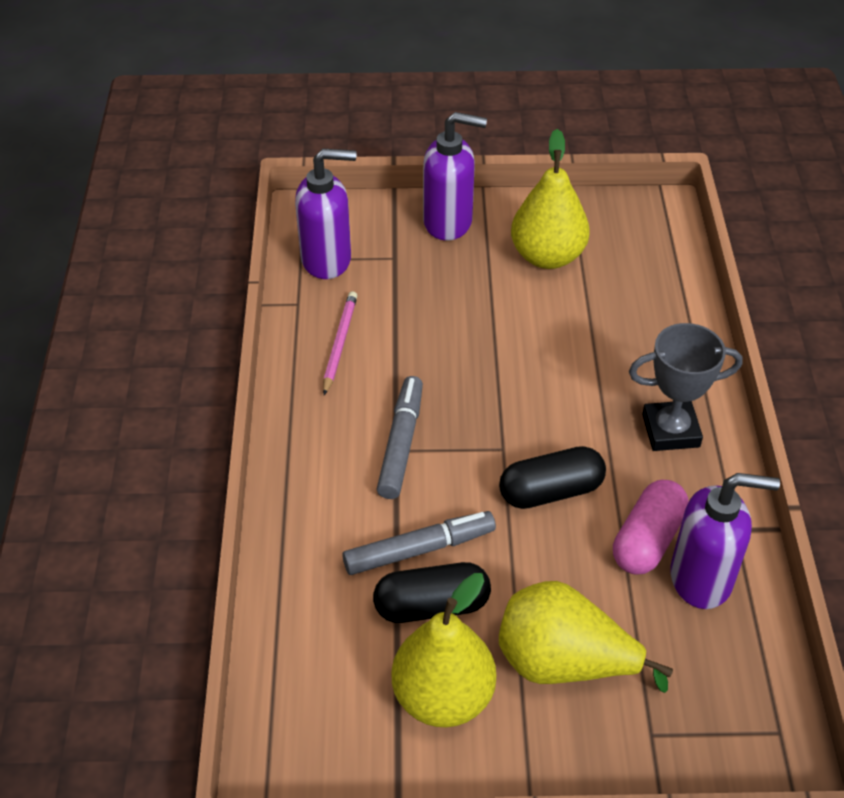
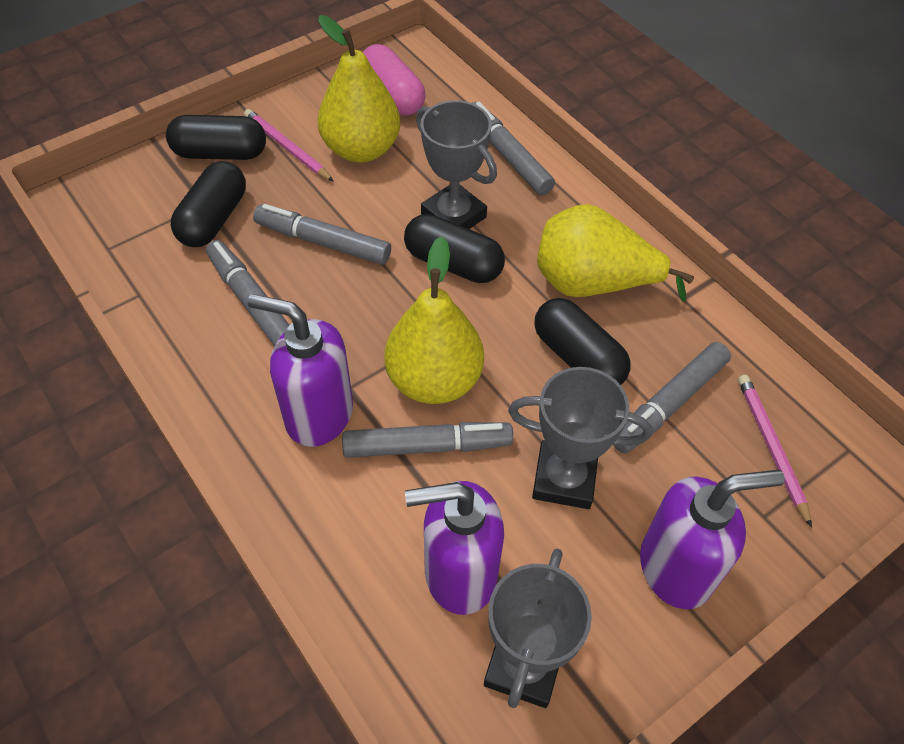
black capsule: [373,562,491,623] [499,446,606,509] = 2 -> [166,115,266,160] [171,161,246,247] [404,214,505,283] [535,298,631,385] = 4
grey marker: [342,511,496,575] [377,376,423,499] = 2 -> [206,240,289,346] [253,204,391,265] [342,422,513,458] [473,102,555,195] [613,342,731,454] = 5
grey trophy: [629,323,743,451] = 1 -> [416,100,497,229] [484,549,592,708] [508,367,652,509] = 3
pink pencil: [323,291,357,395] = 1 -> [244,109,334,182] [738,375,812,528] = 2

